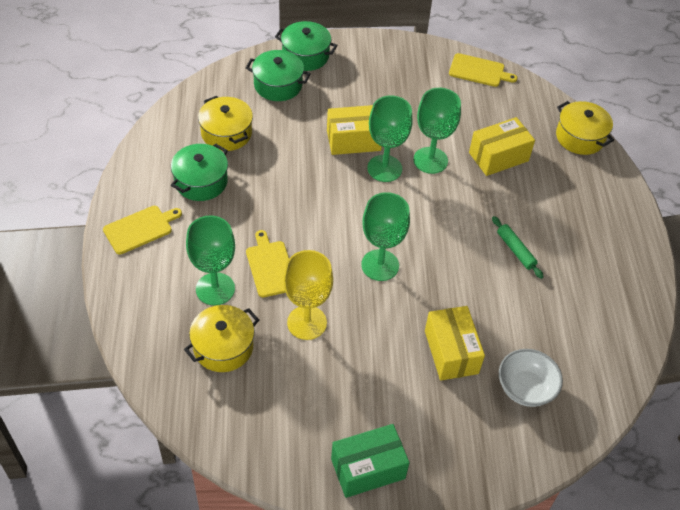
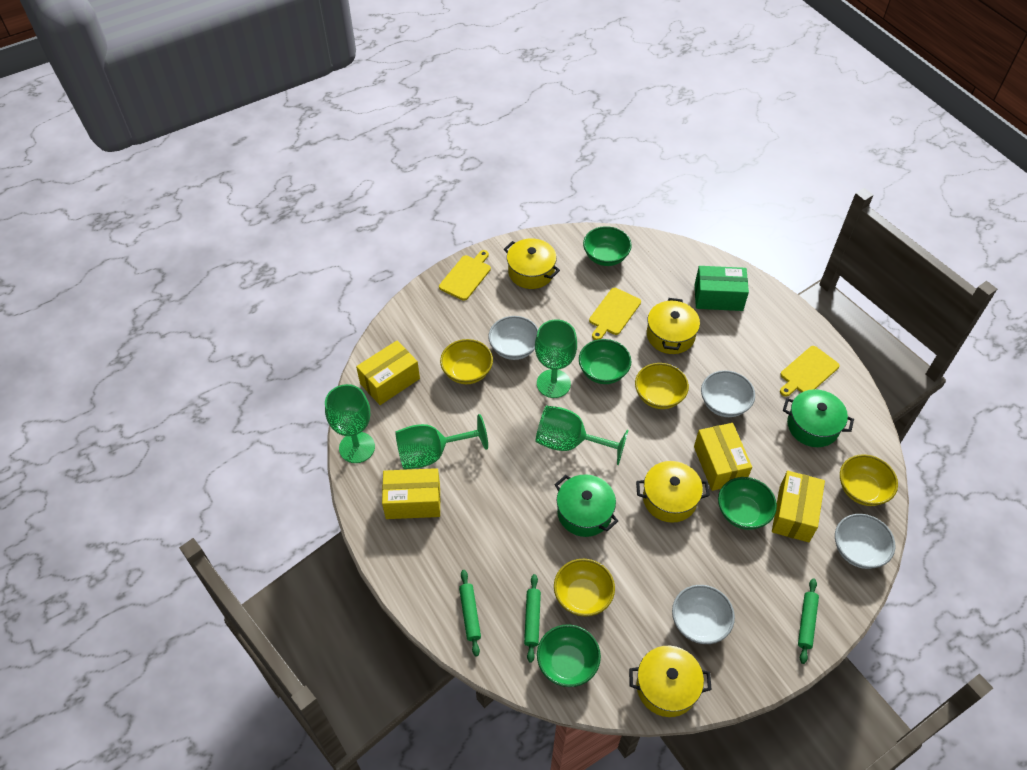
green bowl: none = 0 -> [537,624,601,687] [579,339,631,384] [583,226,632,266] [718,477,777,530] = 4
green pot: [171,144,228,201] [246,50,311,101] [275,21,338,71] = 3 -> [554,474,618,537] [783,389,854,447] = 2
green rolling pin: [492,216,544,279] = 1 -> [459,570,481,656] [524,574,541,663] [798,578,819,664] = 3
white bowl: [499,349,563,407] = 1 -> [488,316,538,360] [672,585,735,644] [701,370,755,417] [835,514,895,569] = 4
yellow bowl: none = 0 -> [440,339,493,384] [554,559,615,617] [635,363,689,409] [840,454,898,506] = 4
yellow box: [327,105,382,155] [425,306,485,380] [469,117,535,176] = 3 -> [356,341,420,405] [382,468,440,519] [694,423,752,491] [772,471,825,542] = 4
yellow goblet: [283,250,333,340] = 1 -> none = 0
yellow pot: [184,305,259,372] [198,96,253,151] [556,101,614,155] = 3 -> [504,238,560,289] [629,646,711,717] [636,461,710,523] [647,298,700,354] = 4

